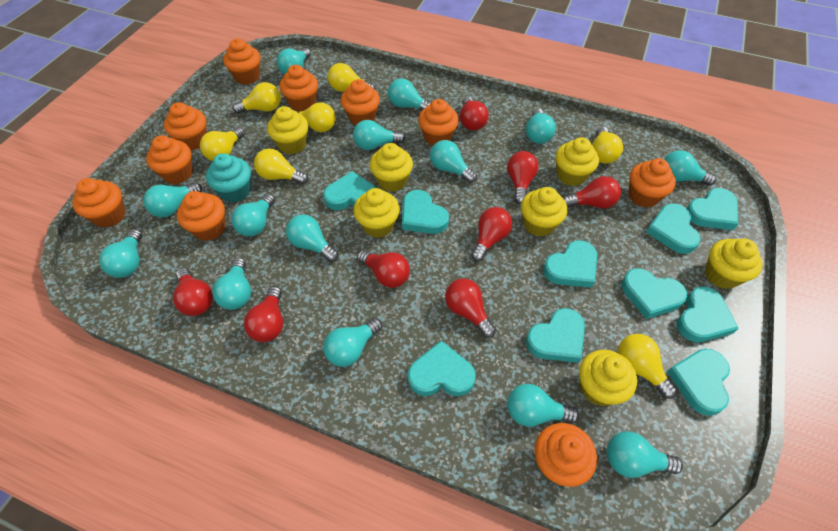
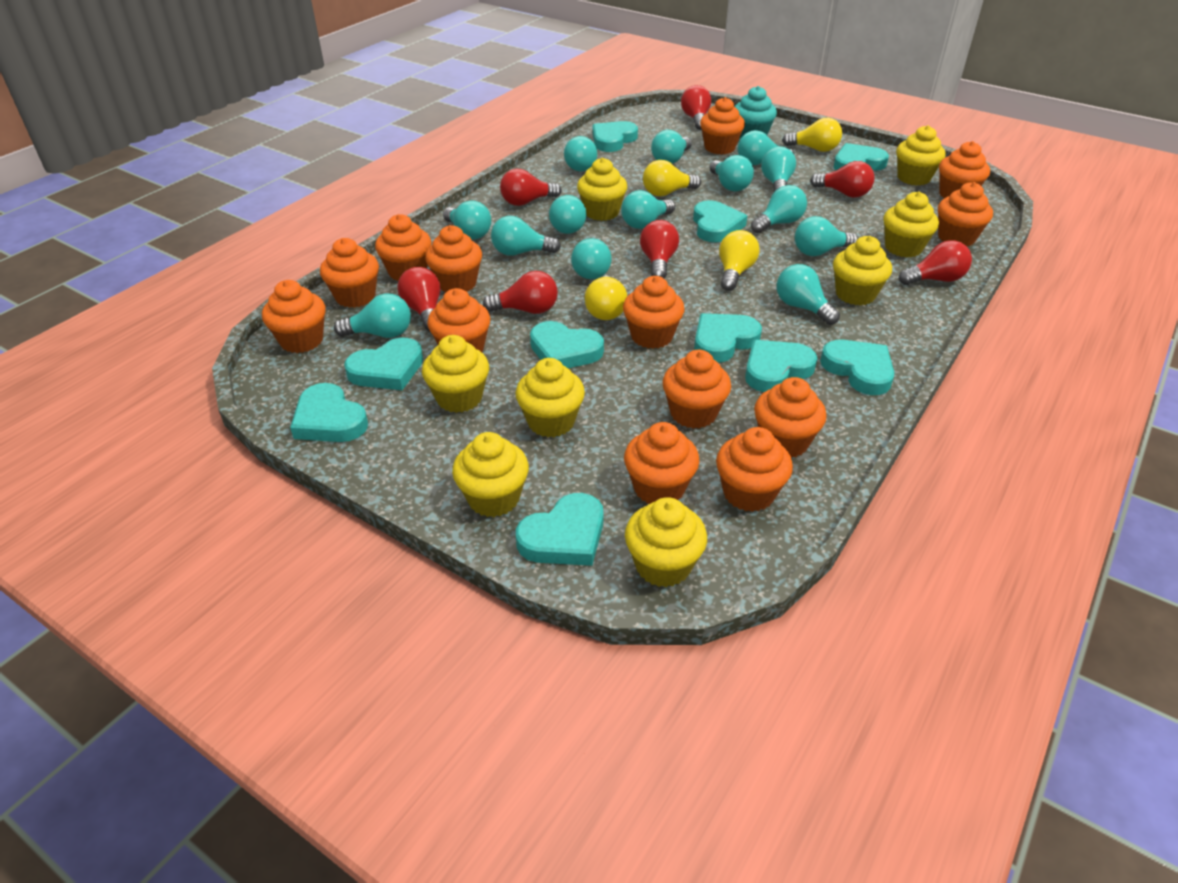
orange cupcake: [72,178,126,228] [146,135,193,184] [164,102,207,150] [177,191,225,241] [223,39,261,85] [280,65,318,111] [341,79,380,125] [418,99,459,146] [535,423,597,487] [628,158,676,208] = 10 -> [262,280,326,353] [320,238,379,308] [375,214,431,281] [425,225,482,293] [427,288,491,352] [623,276,684,349] [624,422,699,504] [662,350,731,429] [700,97,745,155] [716,427,793,512] [754,377,827,458] [938,182,993,246] [939,141,990,198] = 13
red light bulb: [173,268,213,316] [244,286,283,342] [357,250,410,288] [445,278,496,338] [460,96,489,131] [471,207,512,262] [507,151,538,204] [563,176,621,209] = 8 -> [397,267,441,331] [483,271,558,314] [500,169,562,206] [640,220,679,279] [681,85,711,130] [810,161,875,198] [899,240,972,285] = 7
yellow cupcake: [267,106,308,154] [353,188,400,238] [370,143,413,192] [521,187,567,237] [556,137,599,186] [579,350,637,406] [705,238,763,289] = 7 -> [422,335,489,413] [452,432,529,517] [515,358,585,437] [577,158,627,221] [625,497,707,587] [833,236,892,306] [883,191,939,258] [896,125,946,186] = 8
yellow light bulb: [200,127,245,161] [232,82,281,114] [254,149,308,184] [296,102,336,132] [328,63,375,92] [592,127,623,164] [618,334,677,399] = 7 -> [585,275,627,320] [643,160,701,196] [719,230,760,291] [782,118,842,152] = 4

